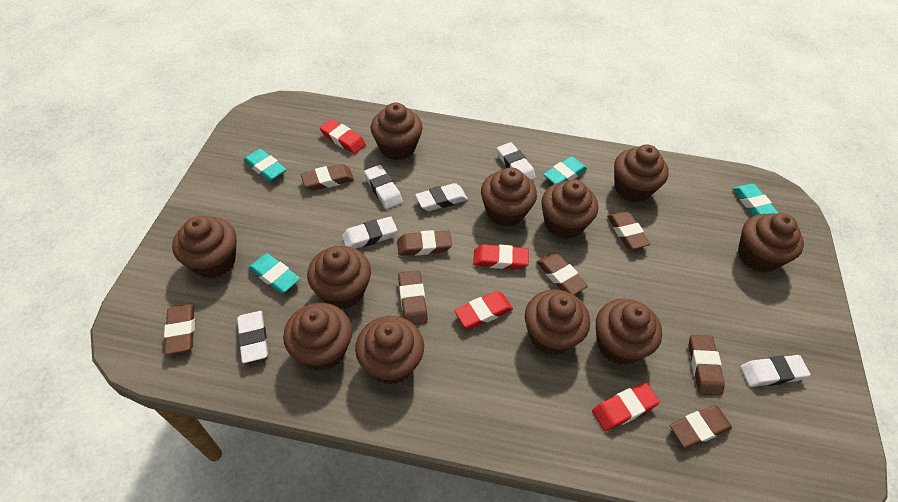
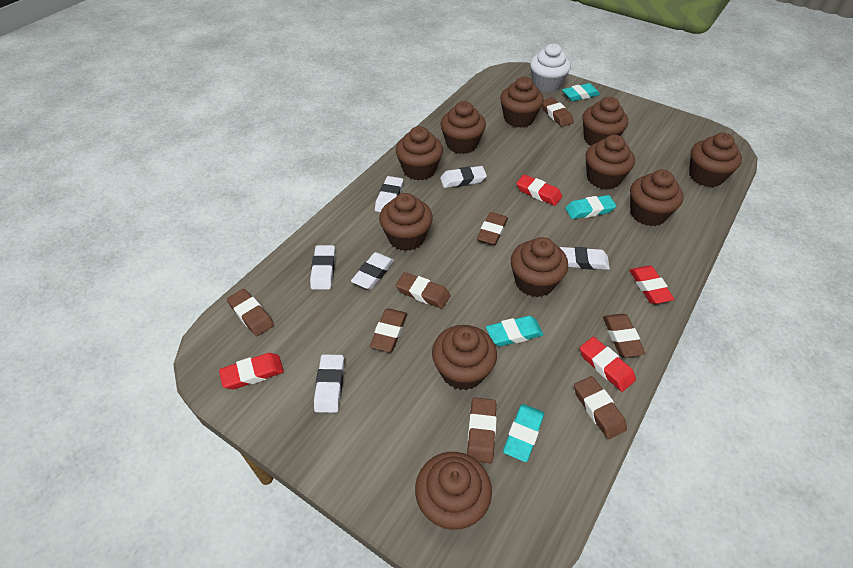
white cupcake: none = 0 -> [530,43,571,92] = 1

